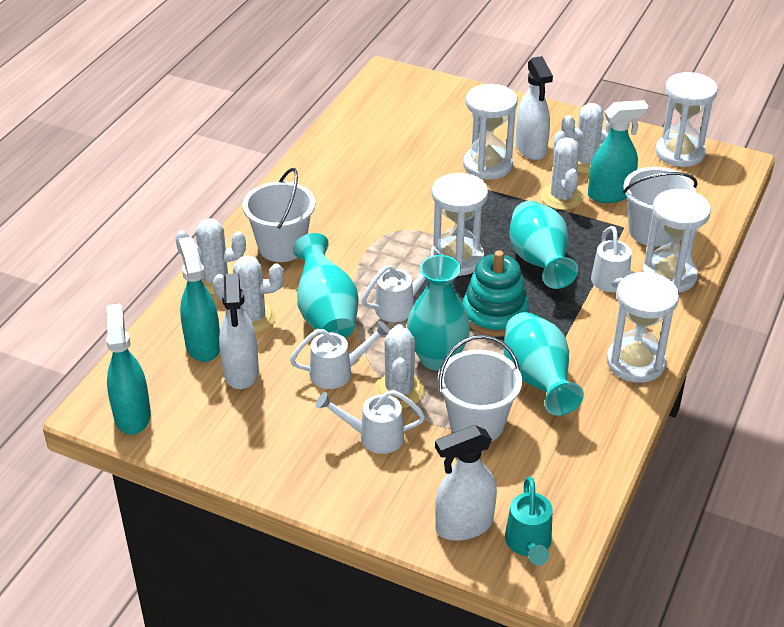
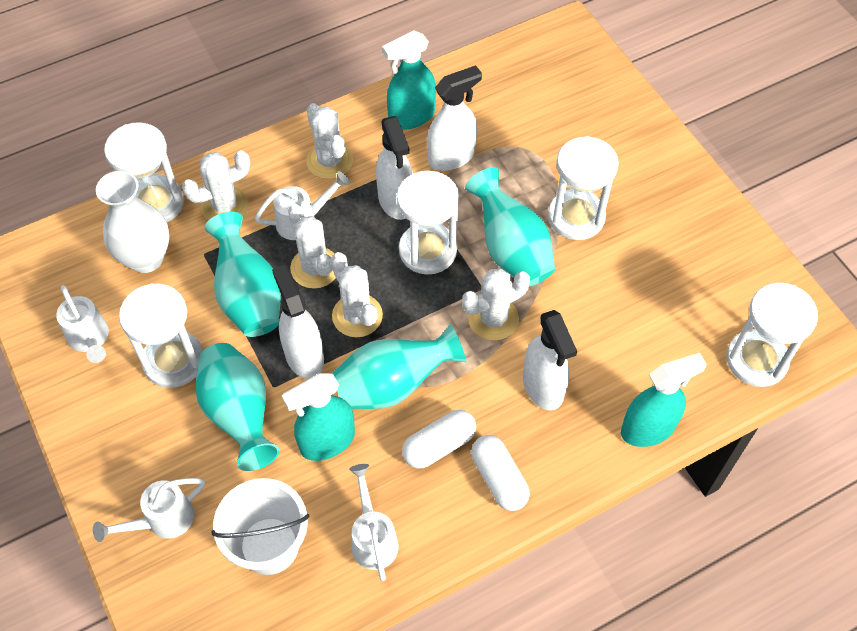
turquoise stacking toy: [463,250,529,337] = 1 -> none = 0
turquoise watering can: [505,477,552,565] = 1 -> none = 0
white bucket: [242,168,315,262] [438,335,522,441] [623,167,697,246] = 3 -> [211,478,310,575] = 1
white capsule: none = 0 -> [402,410,476,469] [471,435,530,511] = 2
white spray bottle: [219,273,259,389] [435,425,497,541] [516,56,553,160] = 3 -> [272,265,324,379] [376,116,413,220] [427,65,482,171] [523,310,577,411] = 4
white vase: none = 0 -> [96,171,169,273] = 1

